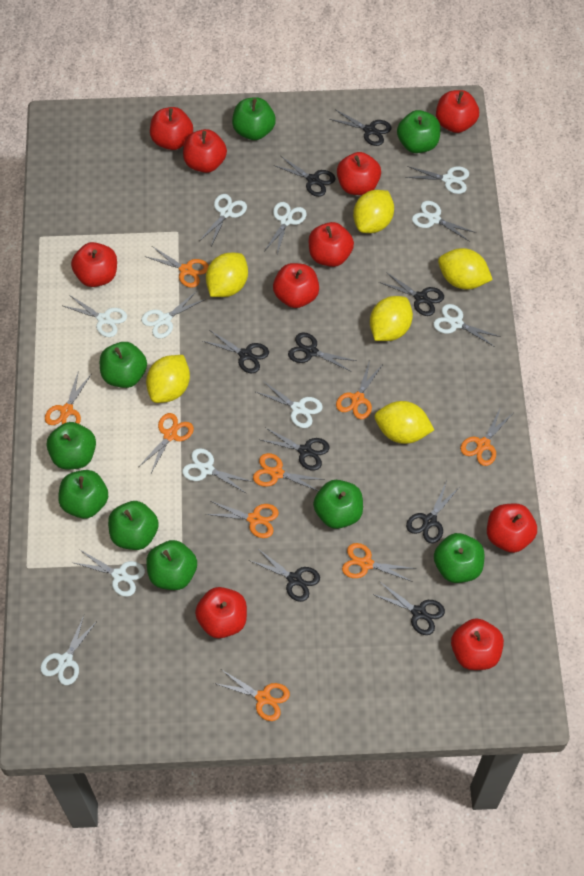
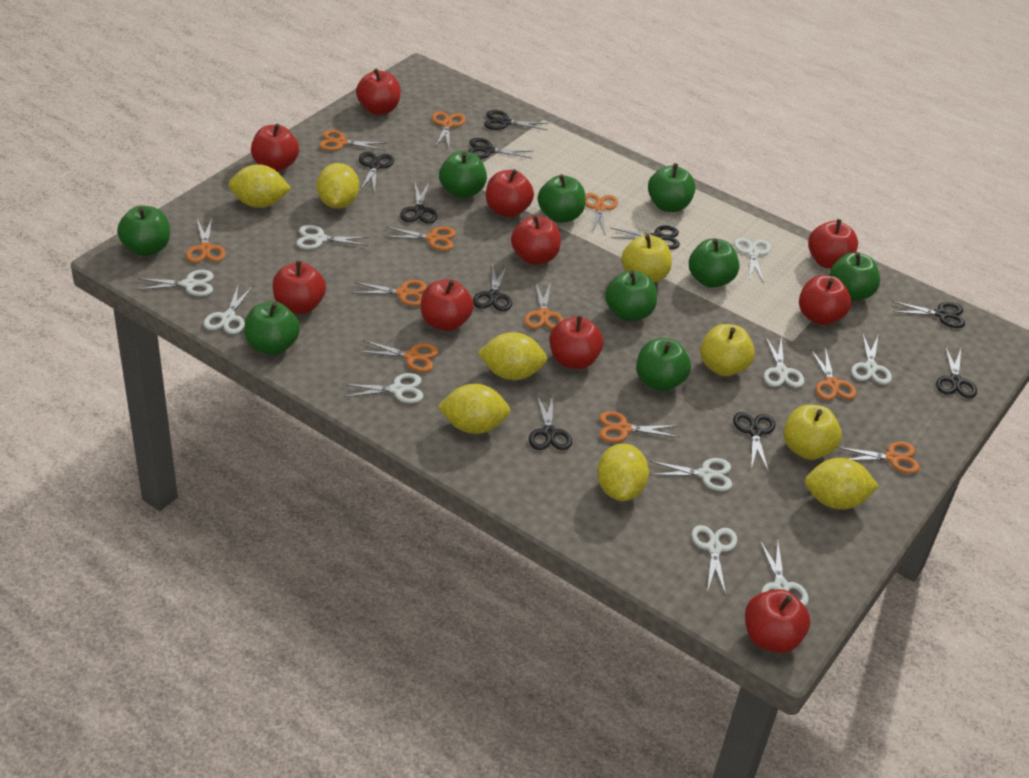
black scissors: [203,331,269,373] [249,548,320,602] [261,427,330,471] [273,156,335,197] [288,333,356,372] [329,110,391,146] [372,581,445,635] [379,272,444,316] [406,481,459,543] = 9 -> [359,152,394,193] [400,183,437,224] [467,138,533,159] [473,264,512,311] [484,110,549,130] [529,395,572,450] [610,226,680,249] [733,412,775,471] [892,301,965,328] [936,346,977,398] = 10
orange scissors: [45,370,91,425] [140,413,194,473] [145,246,209,288] [206,501,279,538] [214,670,290,721] [253,453,325,491] [336,360,383,419] [342,543,416,582] [460,407,512,466] = 9 -> [186,218,226,263] [319,130,387,151] [353,280,427,306] [358,340,439,372] [384,226,456,251] [432,111,466,147] [524,281,563,329] [585,193,618,236] [599,411,680,443] [810,347,857,400] [837,441,920,474] = 11
white scissors: [40,616,98,685] [63,296,127,337] [72,549,145,597] [141,291,205,338] [182,448,253,493] [199,194,247,246] [256,381,323,428] [265,202,307,254] [405,166,469,194] [412,201,476,242] [433,304,501,347] = 11 -> [136,270,214,296] [204,283,254,334] [296,225,370,249] [342,373,423,403] [650,458,732,491] [691,525,737,595] [734,238,771,283] [760,539,809,606] [764,336,804,387] [851,332,892,385] = 10
yellow apple: none = 0 -> [621,234,672,283] [700,324,755,376] [784,404,842,460] = 3

